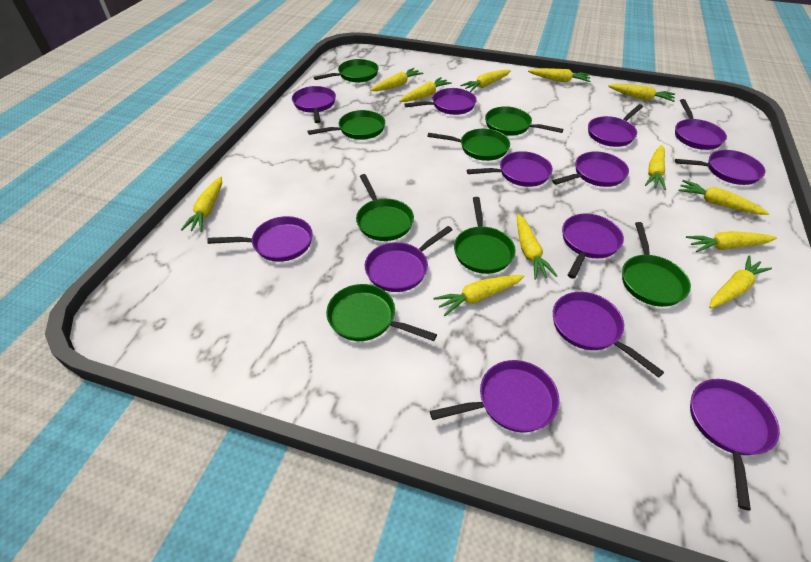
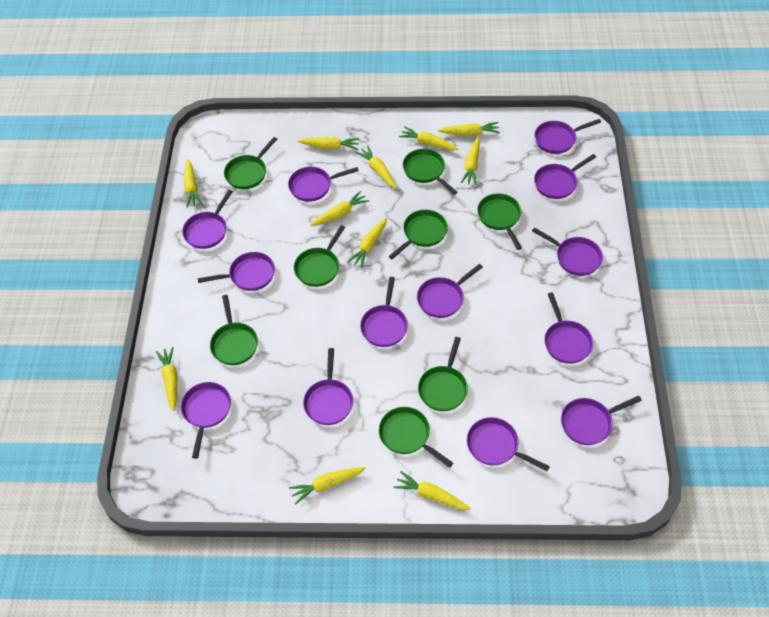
yellow carrot: [181,177,222,232] [371,68,423,91] [399,77,452,102] [433,275,525,316] [460,70,511,92] [517,214,557,279] [528,68,590,82] [608,84,675,102] [645,145,666,190] [678,180,770,215] [686,231,777,252] [709,255,772,308] = 12 -> [156,347,178,411] [184,159,202,208] [289,467,366,504] [298,137,359,150] [310,191,369,226] [347,218,387,268] [355,145,397,189] [394,471,471,510] [399,126,459,151] [438,122,500,136] [461,137,480,185] = 11

